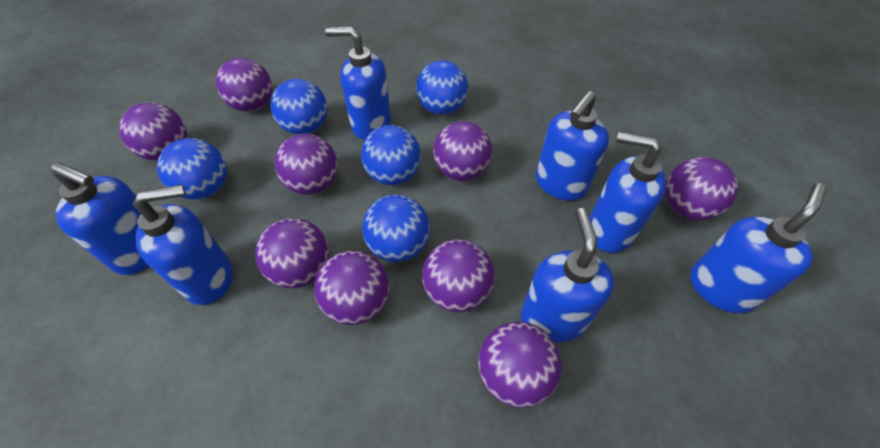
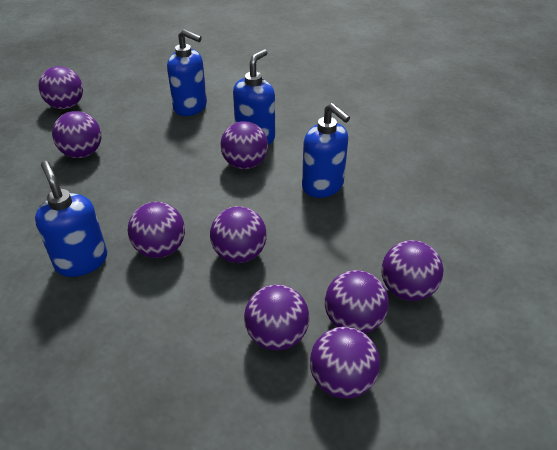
blue ball: [157,138,227,200] [271,79,328,135] [361,125,421,185] [362,194,430,262] [416,60,468,115] = 5 -> none = 0
blue soap dispenser: [51,163,150,275] [133,185,233,305] [325,27,391,140] [521,208,614,343] [536,91,609,200] [589,132,666,253] [690,183,826,313] = 7 -> [35,161,107,277] [167,29,207,116] [233,49,275,145] [302,103,350,198] = 4

